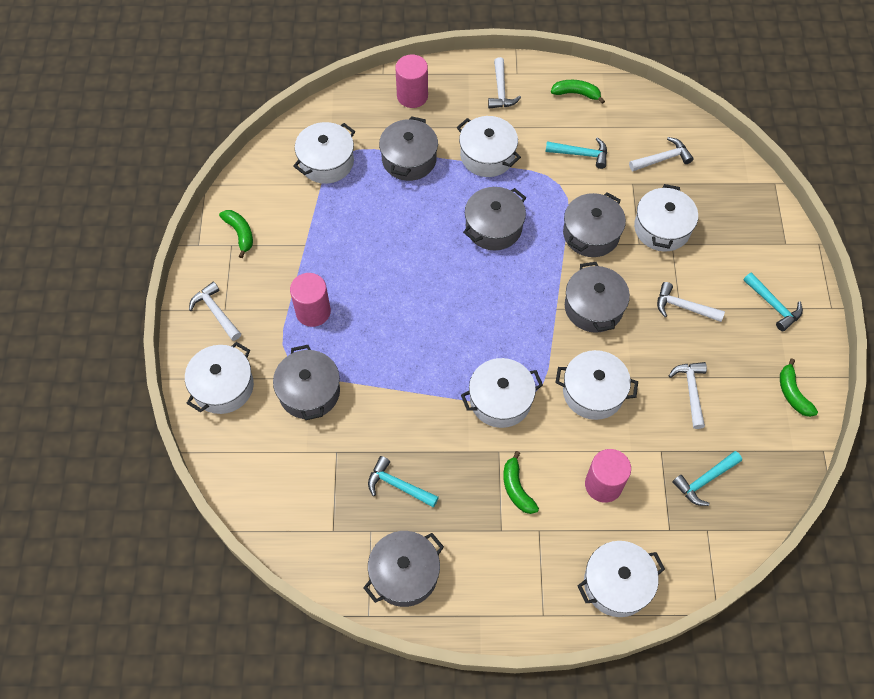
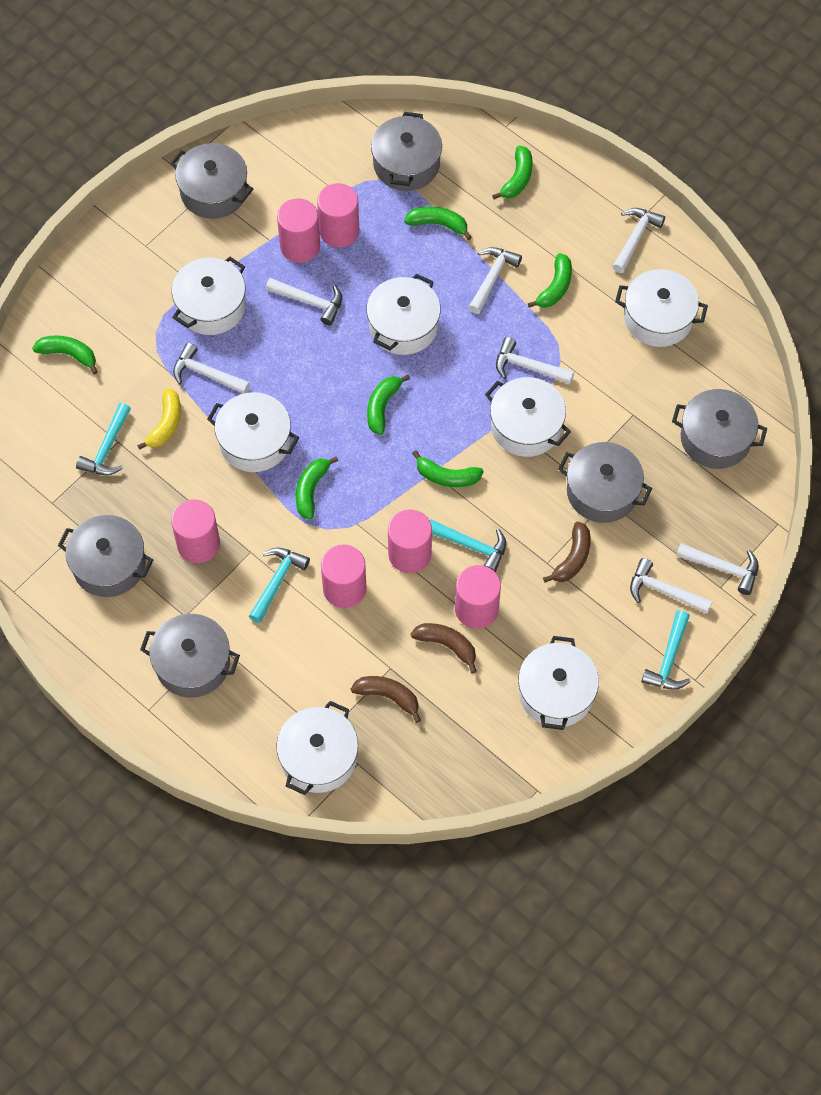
brown banana: none = 0 -> [351,676,421,723] [411,623,477,674] [543,521,591,583] = 3
green banana: [219,210,253,258] [503,451,539,514] [551,80,605,104] [780,358,818,417] = 4 -> [32,335,98,375] [296,456,338,520] [367,375,410,435] [404,206,472,240] [412,450,484,487] [492,145,533,199] [528,253,572,308] = 7
pink cylinder: [290,273,331,327] [395,55,428,108] [585,449,631,503] = 3 -> [171,500,220,563] [277,198,320,263] [317,183,359,248] [321,545,367,608] [388,510,432,573] [455,565,501,629] = 6
white hammer: [189,282,241,341] [488,57,521,109] [629,137,694,171] [657,282,725,322] [669,362,707,429] = 5 -> [173,343,250,394] [266,278,342,325] [468,247,522,314] [496,337,574,384] [612,208,665,273] [630,558,713,614] [676,543,759,595] = 7
yellow banana: none = 0 -> [137,388,181,450] = 1

